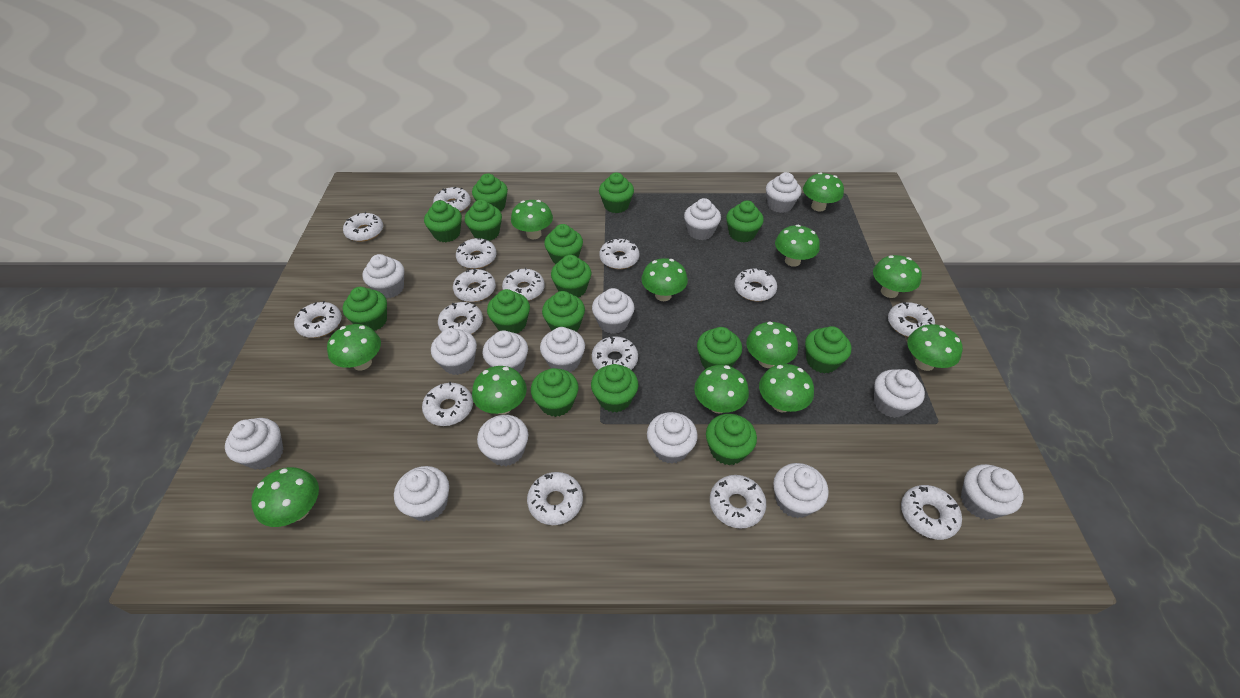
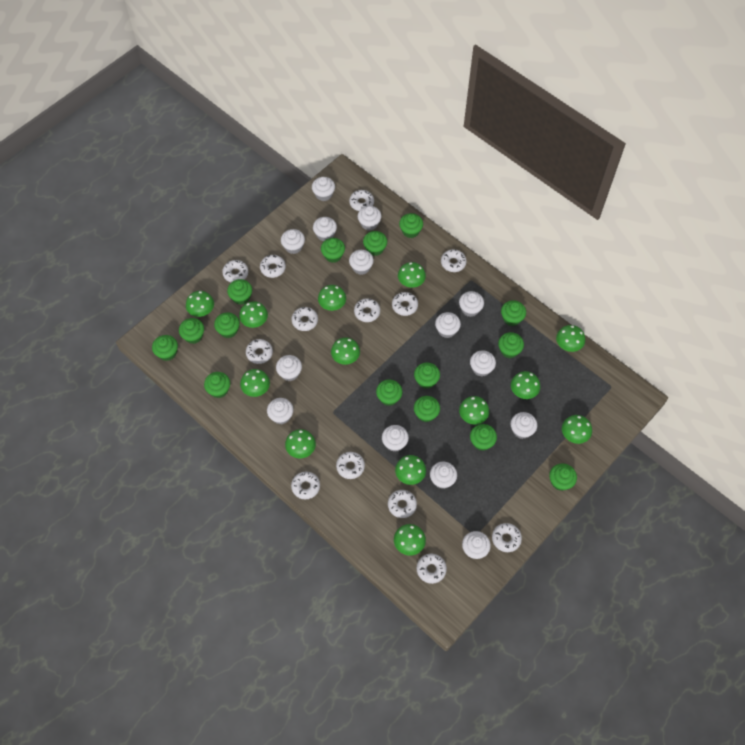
green mushroom: [251,467,319,527] [327,324,381,370] [472,366,527,414] [511,200,553,239] [641,258,688,301] [694,365,749,413] [746,322,798,368] [759,364,814,412] [775,225,820,267] [803,172,844,212] [873,255,922,298] [907,324,963,371] = 12 -> [186,291,214,317] [239,301,268,328] [240,369,270,397] [285,429,316,458] [318,285,346,311] [331,337,360,365] [394,524,426,556] [395,455,426,485] [398,262,426,288] [459,396,489,425] [511,371,540,399] [556,325,585,352] [562,415,592,444] = 13
white donut: [294,301,342,338] [343,212,383,242] [422,382,473,426] [433,187,471,212] [438,302,483,334] [453,268,496,302] [456,238,497,269] [502,267,545,301] [527,472,583,525] [592,336,638,370] [599,238,639,269] [710,475,766,529] [735,268,777,301] [888,302,935,337] [901,485,962,540] = 15 -> [222,260,248,282] [246,339,273,364] [260,255,286,278] [291,307,318,331] [291,472,320,499] [336,452,365,479] [349,190,374,211] [354,298,380,322] [388,490,417,518] [392,292,418,316] [417,554,447,584] [441,249,467,272] [492,523,522,552] = 13

